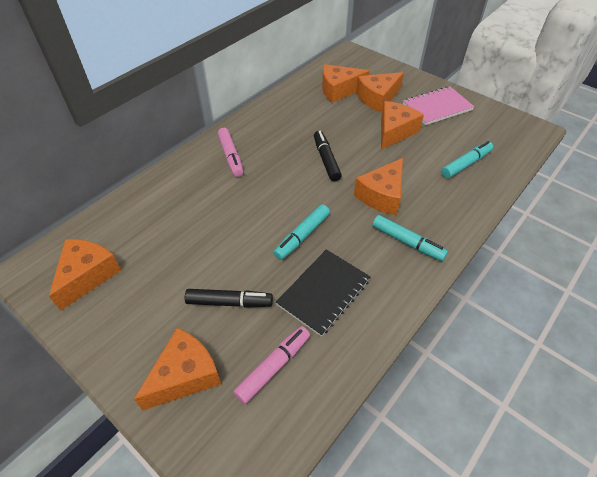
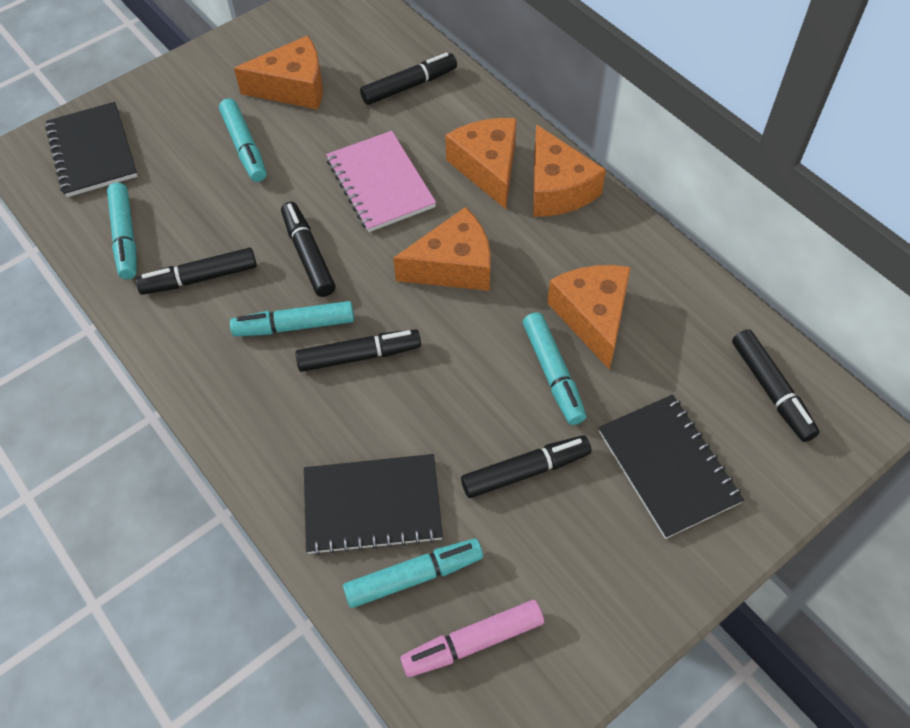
black marker: [185,289,273,308] [314,131,342,181] = 2 -> [136,248,257,295] [281,202,336,297] [295,329,421,372] [360,52,457,105] [461,435,591,498] [732,329,820,442] = 6
black notebook: [276,249,370,337] = 1 -> [45,102,138,197] [304,454,443,555] [598,395,744,539] = 3
orange cheese: [49,239,121,311] [134,328,221,411] [322,64,370,103] [354,158,403,215] [356,72,404,113] [381,101,424,150] = 6 -> [234,36,323,109] [393,207,491,291] [445,118,517,209] [533,124,606,217] [547,265,631,370] = 5
pink marker: [218,128,243,177] [234,326,310,404] = 2 -> [400,600,544,677] = 1
turquoise marker: [273,204,330,260] [372,215,448,261] [441,141,493,178] = 3 -> [107,183,137,279] [219,98,267,182] [230,301,354,337] [343,539,483,608] [523,312,586,425] = 5

